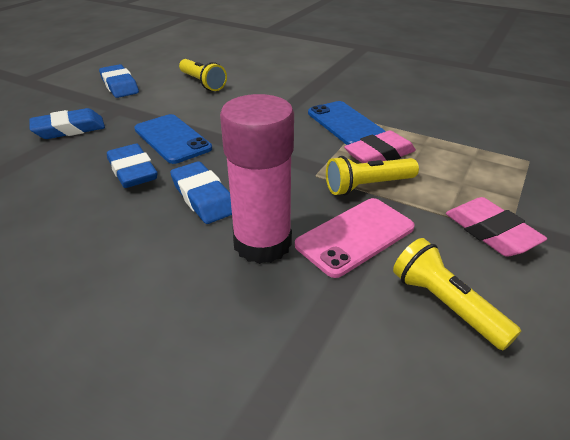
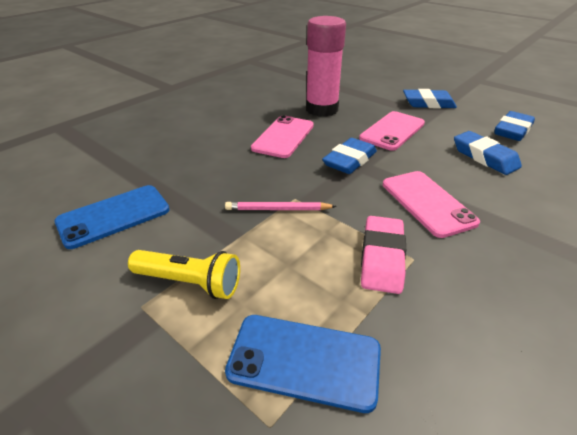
pink eraser: [344,131,416,163] [446,197,547,256] = 2 -> [361,216,406,294] = 1
pink pencil: none = 0 -> [225,202,337,210] = 1
pink phone: [295,198,415,278] = 1 -> [251,115,314,158] [359,111,425,151] [383,171,480,238] = 3
yellow flashlight: [179,59,227,91] [326,156,419,195] [393,238,521,351] = 3 -> [128,250,240,299] = 1

